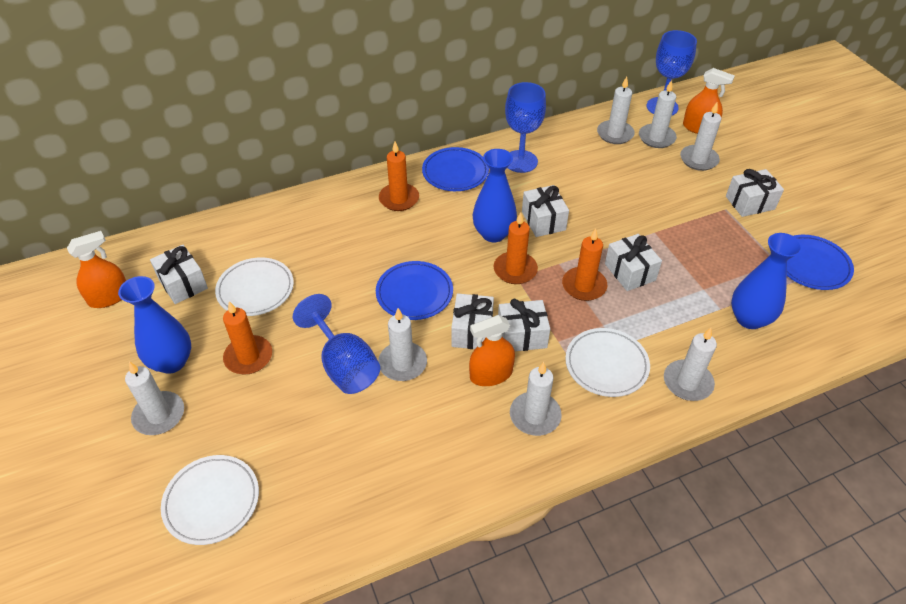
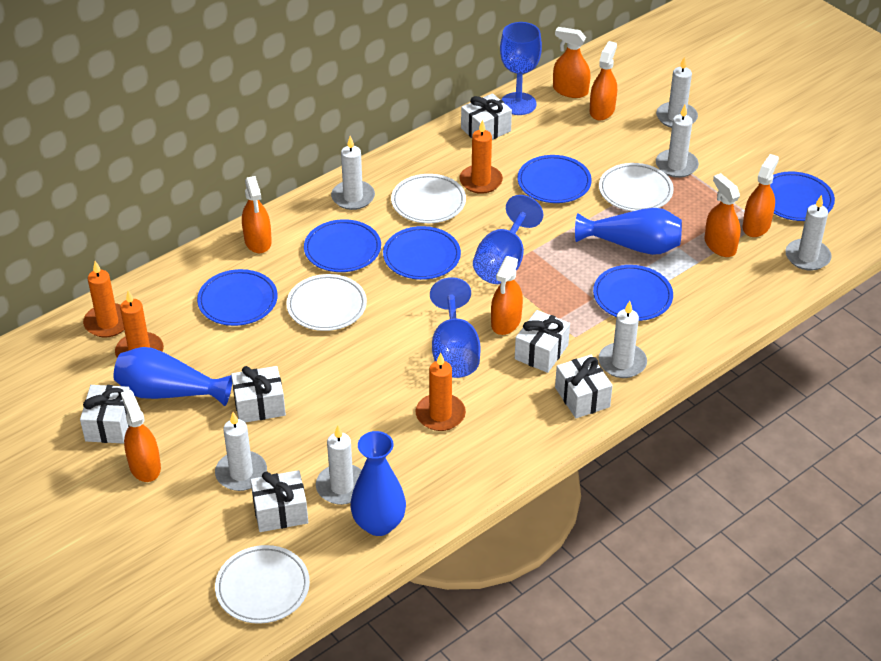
blue plate: [376,261,453,320] [422,147,489,191] [787,235,854,290] = 3 -> [197,269,278,326] [304,219,381,272] [383,226,461,280] [518,155,592,203] [593,265,673,321] [770,172,835,221] = 6
orange spray bottle: [67,231,126,308] [469,315,515,386] [683,68,735,134] = 3 -> [121,390,161,482] [242,176,272,253] [491,256,523,335] [553,27,591,98] [590,41,617,120] [705,173,740,257] [743,154,779,237] = 7
white plate: [161,455,259,545] [215,257,294,316] [565,328,650,397] = 3 -> [215,545,310,624] [286,274,367,331] [391,174,466,223] [599,163,674,211] = 4

